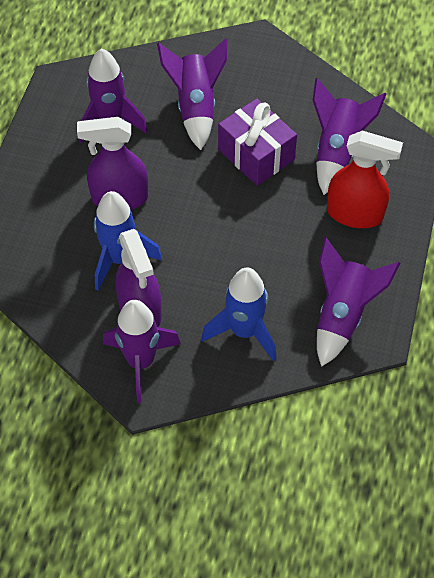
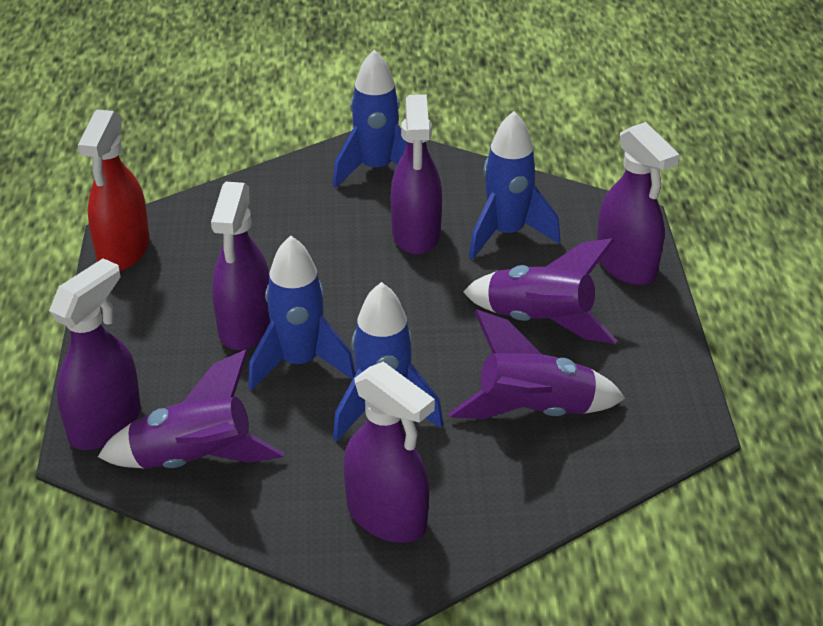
blue rocket: [94,191,162,291] [201,267,277,361] = 2 -> [248,235,355,391] [333,50,407,188] [333,282,443,442] [469,111,560,259] = 4
purple gift: [218,99,297,186] = 1 -> none = 0
purple rocket: [79,48,148,143] [103,300,181,403] [157,38,227,150] [313,78,386,195] [317,237,400,367] = 5 -> [98,350,284,469] [449,309,625,419] [463,238,617,344] = 3
purple spray bottle: [77,117,148,210] [116,229,162,327] = 2 -> [49,258,141,450] [211,182,270,350] [344,362,435,543] [390,94,442,255] [597,122,680,285] = 5

